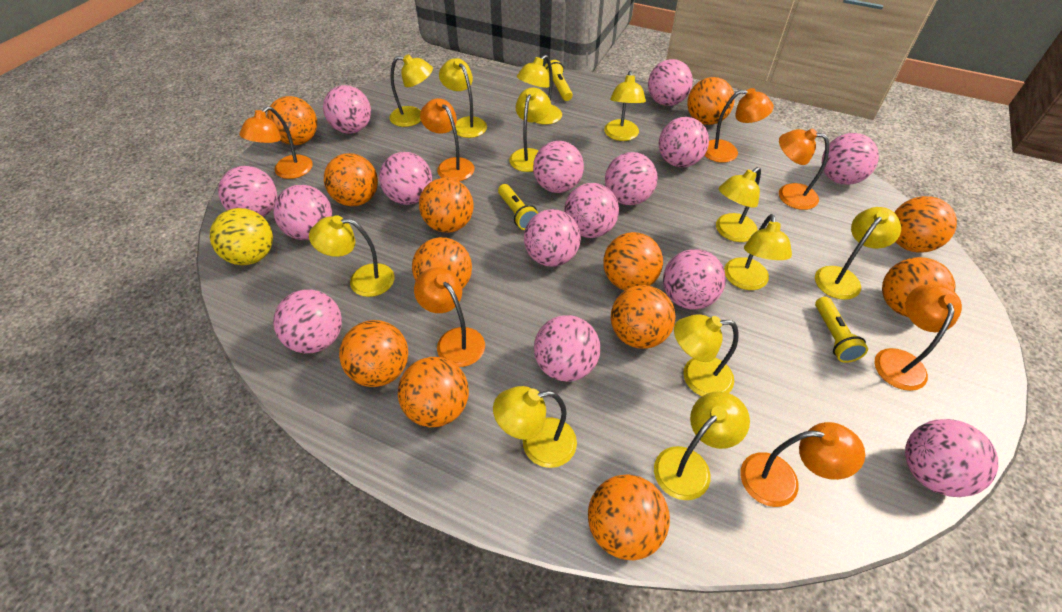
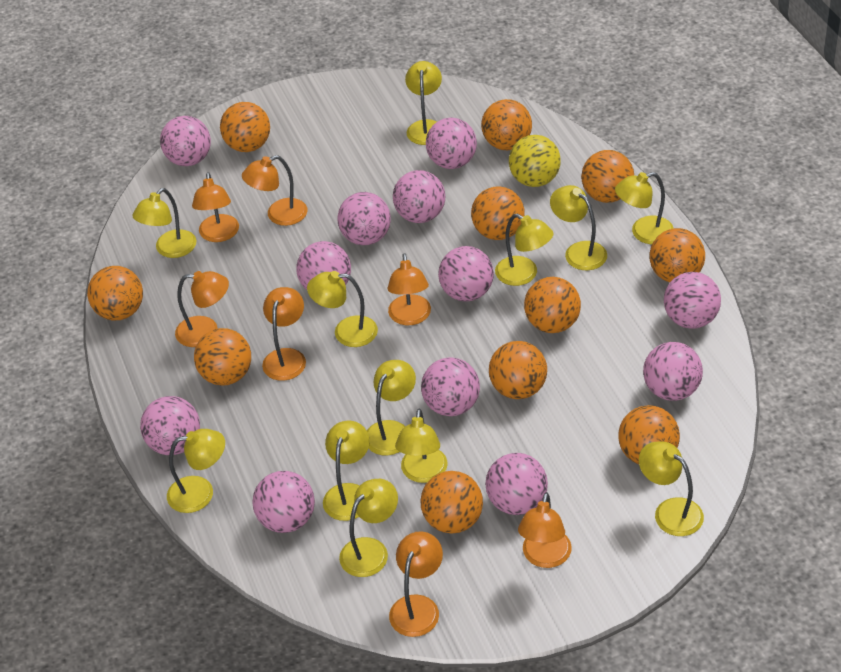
orange ball: [267,96,317,145] [324,153,378,206] [339,320,408,387] [398,357,469,427] [412,237,472,289] [419,178,474,233] [588,474,670,560] [603,232,663,290] [611,285,675,349] [687,77,735,125] [882,257,955,317] [894,196,957,252] = 12 -> [87,266,143,320] [194,328,251,386] [220,102,270,152] [420,471,483,533] [471,186,525,240] [481,99,532,150] [489,341,547,399] [524,277,581,333] [581,150,634,203] [618,405,680,464] [650,228,705,282] = 11
pink ball: [218,166,277,217] [273,185,332,240] [273,290,342,353] [323,85,371,134] [379,152,432,205] [524,209,581,266] [533,141,584,193] [534,315,600,382] [564,183,619,238] [605,152,657,205] [648,59,693,106] [659,117,709,167] [663,249,726,310] [822,133,879,185] [905,419,998,497] = 15 -> [140,396,200,455] [160,116,211,166] [252,471,315,533] [296,241,351,290] [337,192,391,245] [393,170,445,223] [421,357,480,416] [426,118,477,169] [438,246,494,302] [486,453,548,515] [643,342,703,401] [664,272,721,329] = 12
yellow flashlight: [498,184,538,230] [545,60,573,101] [815,297,868,363] = 3 -> none = 0

